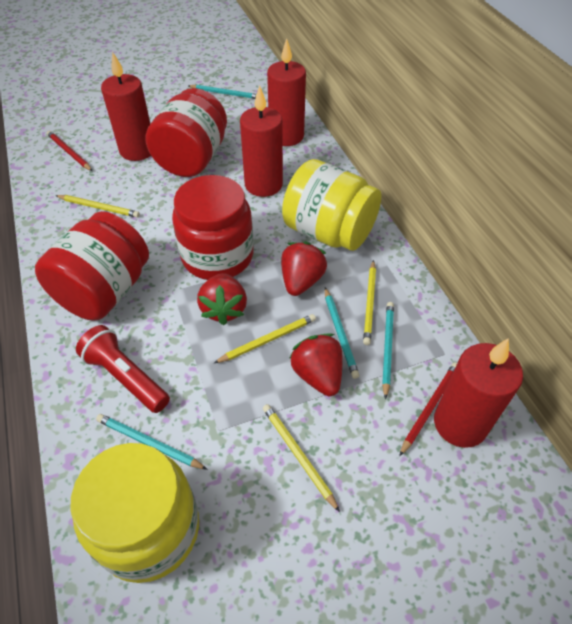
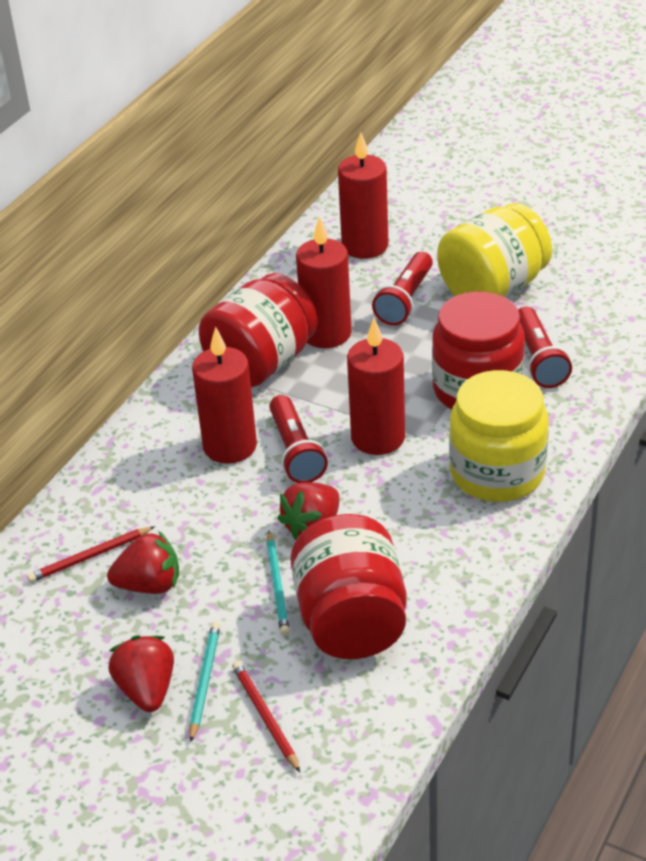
red flashlight: [76,325,170,413] = 1 -> [269,395,328,483] [372,252,433,325] [518,306,572,388] = 3
turquoise pencil: [96,414,208,470] [188,85,257,99] [325,288,359,379] [382,302,394,399] = 4 -> [189,622,220,742] [266,531,290,636] = 2
yellow pencil: [55,195,140,218] [214,314,316,363] [263,404,340,512] [363,260,376,345] = 4 -> none = 0

